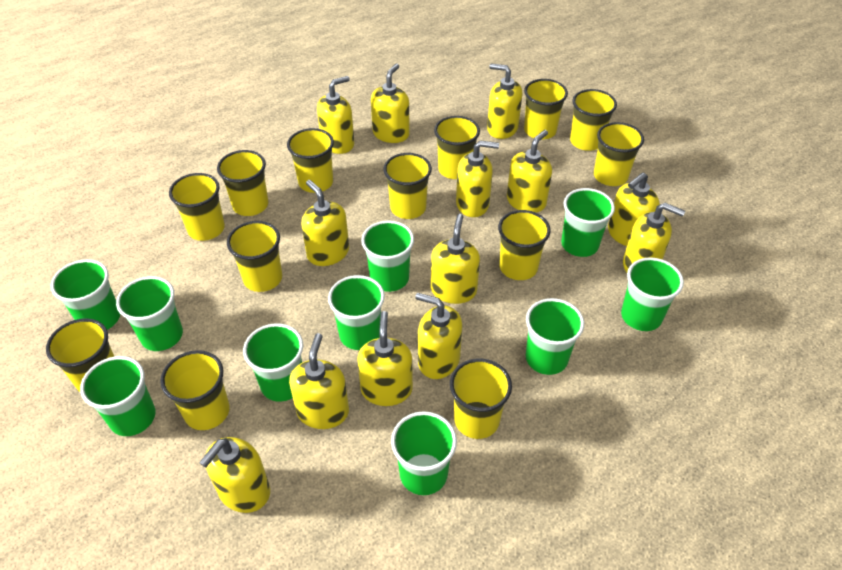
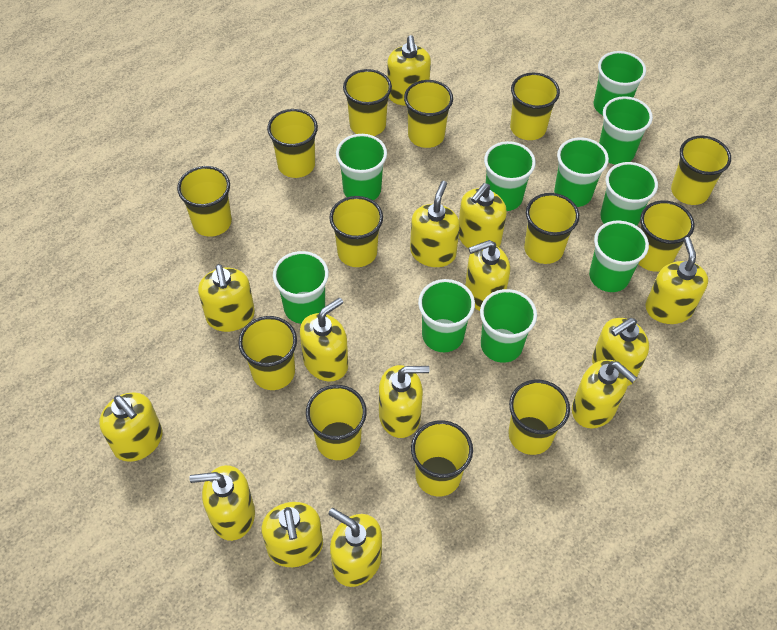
yellow soap dispenser: [199,437,270,513] [289,333,349,429] [301,180,349,266] [317,76,354,154] [357,311,413,406] [371,64,410,143] [415,293,462,379] [431,214,480,304] [456,140,499,217] [487,64,522,139] [507,130,552,213] [608,172,659,246] [623,203,685,273] = 13 -> [99,392,162,462] [189,465,255,541] [198,264,255,332] [261,502,323,567] [300,298,348,382] [329,508,382,587] [379,365,430,438] [387,35,431,106] [410,181,460,267] [459,183,507,248] [465,240,510,311] [572,360,637,429] [592,318,649,386] [646,237,708,324] = 14

